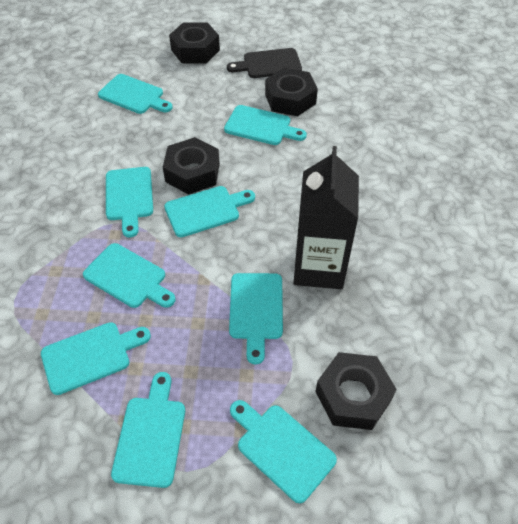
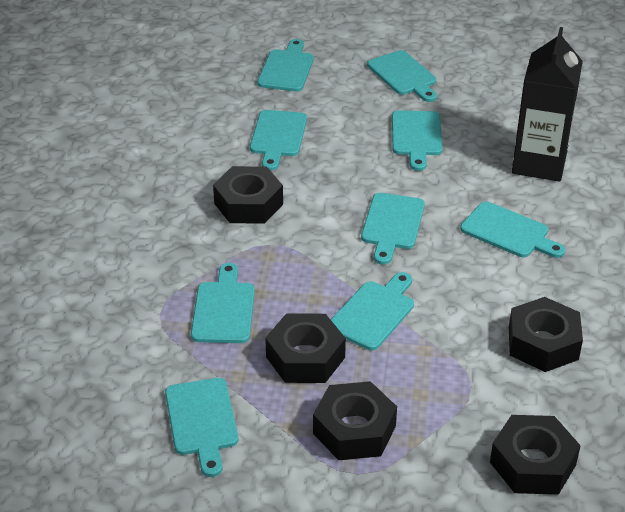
black cutting board: [227,48,302,78] = 1 -> none = 0
black nut: [163,137,220,195] [169,22,220,63] [265,68,318,116] [315,352,397,430] = 4 -> [213,166,283,224] [265,313,346,383] [313,381,397,460] [490,415,581,495] [509,297,583,372] = 5

